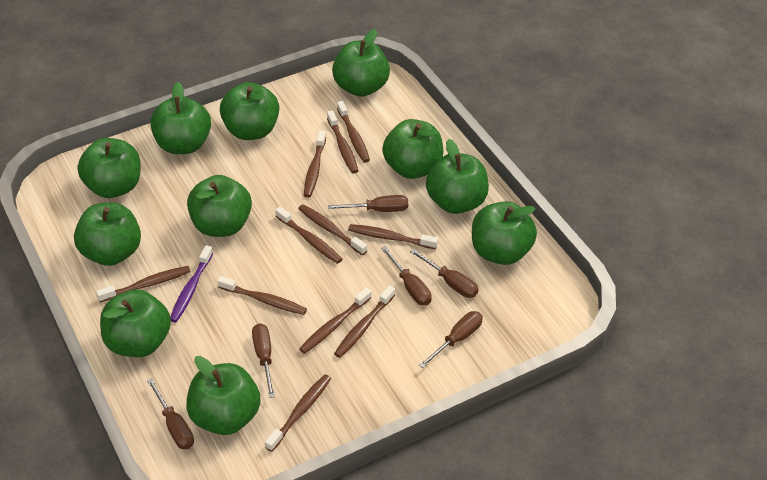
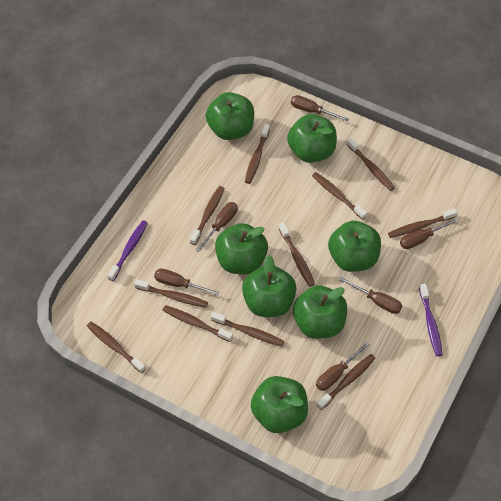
green apple: [74,202,141,266] [77,138,141,198] [100,290,171,357] [150,82,211,154] [186,356,261,435] [187,175,252,237] [220,82,279,140] [332,29,390,97] [382,119,443,179] [426,139,489,214] [472,201,537,265] = 11 -> [206,92,254,140] [215,223,268,274] [242,255,296,317] [251,376,308,433] [287,114,337,163] [293,285,347,339] [328,221,381,272] = 7
purple toothbrush: [170,245,213,322] = 1 -> [108,220,148,281] [419,284,443,356] = 2

